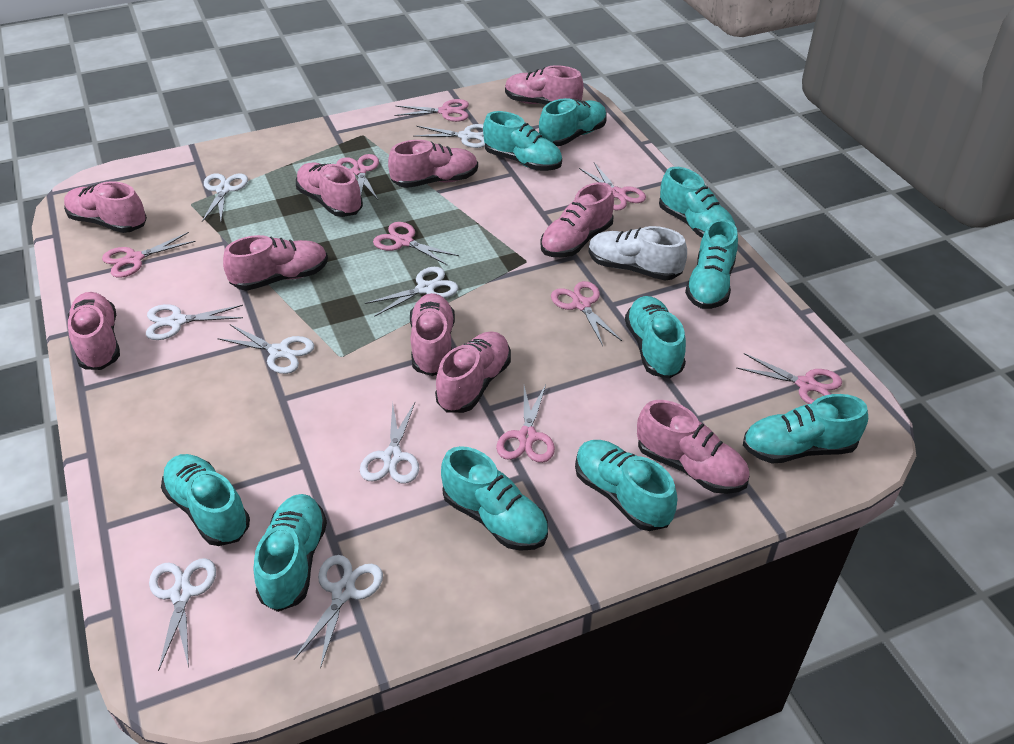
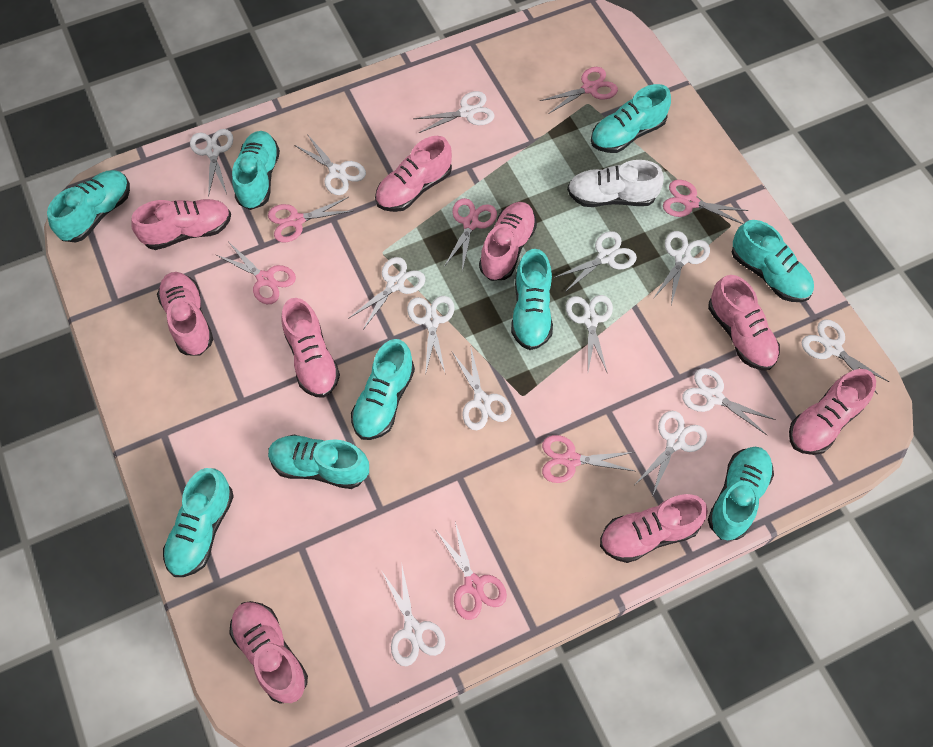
pink scissors: [102,232,196,278] [336,154,379,200] [373,222,459,266] [395,99,469,122] [496,385,555,463] [551,281,622,346] [579,163,646,210] [736,353,842,404] = 8 -> [216,242,296,304] [268,197,353,242] [435,522,507,620] [444,198,497,271] [540,67,618,114] [542,435,634,483] [663,180,749,224] = 7
pink shoe: [64,181,147,233] [68,292,120,370] [223,235,328,291] [296,163,363,217] [388,140,478,188] [410,293,455,376] [435,331,511,413] [505,65,584,105] [540,182,614,258] [637,400,750,494] = 10 -> [131,199,231,250] [157,272,213,356] [229,601,308,704] [282,298,340,398] [375,136,452,212] [479,202,537,281] [600,494,708,563] [708,275,780,370] [789,369,876,455] = 9
turquoise shoe: [161,454,250,546] [253,494,327,612] [441,446,548,551] [483,111,562,171] [539,98,607,146] [575,440,677,531] [625,296,686,379] [659,167,736,238] [685,219,738,309] [743,394,868,464] = 10 -> [47,170,130,242] [163,468,234,577] [232,131,280,210] [268,435,369,489] [351,339,415,440] [511,249,553,350] [591,84,671,153] [708,447,774,540] [732,220,814,302] = 9
white scissors: [146,304,243,340] [149,558,216,671] [202,174,248,222] [217,324,314,374] [294,555,383,669] [360,402,419,484] [365,267,458,317] [413,124,485,148] = 8 -> [190,129,233,197] [294,134,366,195] [348,257,425,330] [381,566,445,666] [407,296,455,375] [414,91,495,133] [452,348,511,430] [554,231,637,292] [566,295,613,374] [636,411,707,496] [653,231,710,305] [682,368,776,436] [802,319,889,394] = 13

